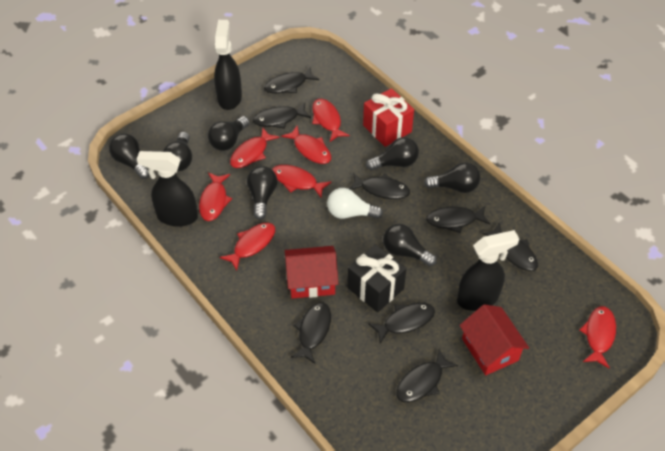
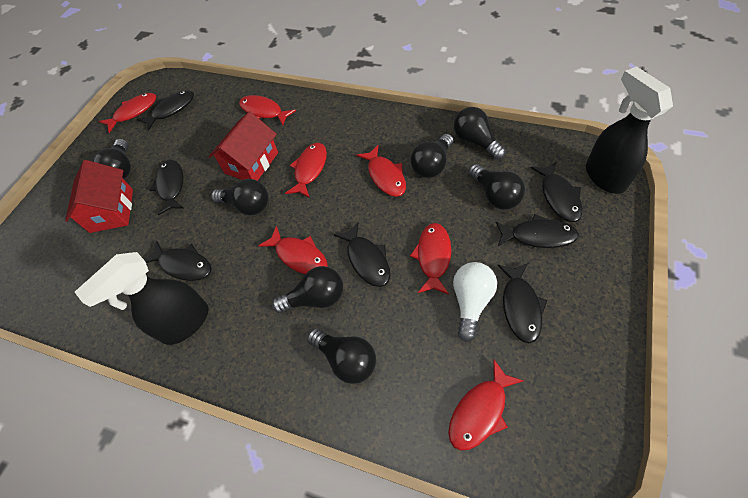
black fish: [252,103,311,129] [264,66,319,93] [291,302,331,364] [349,173,410,199] [368,303,435,344] [396,349,458,402] [426,206,490,233] [482,222,538,271] = 8 -> [137,90,194,130] [144,241,212,281] [150,160,184,215] [334,222,390,287] [495,214,579,248] [497,263,547,343] [531,161,583,222] = 7
black gift: [348,244,406,313] = 1 -> none = 0
black spray bottle: [137,151,198,227] [214,20,242,110] [457,230,519,311] = 3 -> [75,252,209,345] [586,66,673,194] = 2
red gift: [363,88,414,147] = 1 -> none = 0

